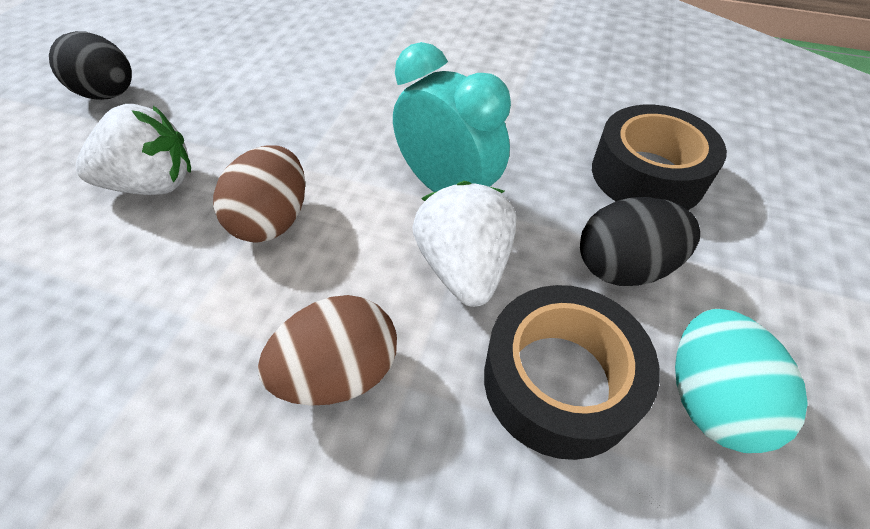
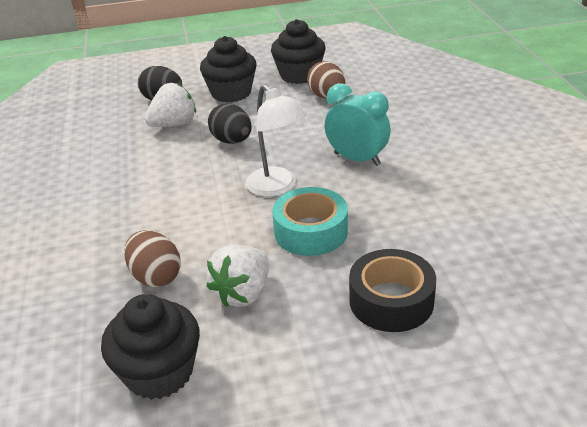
black cupcake: none = 0 -> [101,294,200,400] [200,36,256,103] [271,19,325,84] = 3
black tape: [484,285,660,460] [592,105,727,210] = 2 -> [349,249,436,332] = 1
turquoise egg: [675,309,808,453] = 1 -> none = 0
turquoise tape: none = 0 -> [272,187,348,256] = 1
white lamp: none = 0 -> [245,84,307,197] = 1

